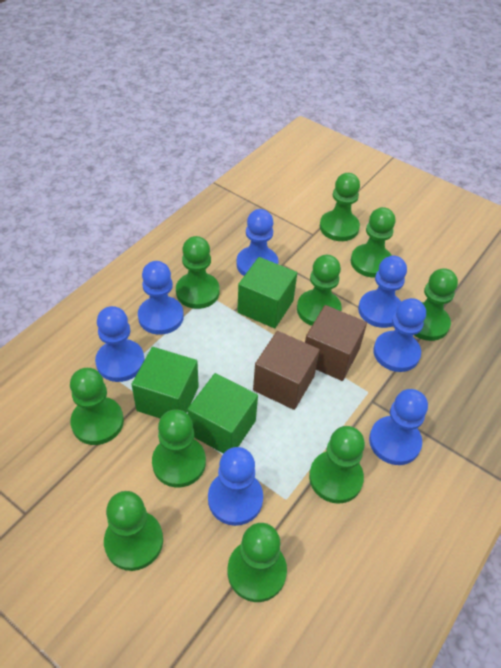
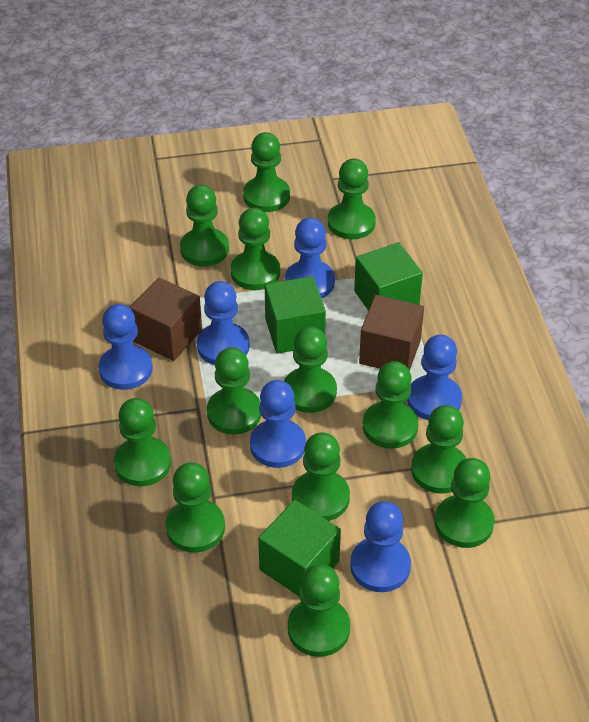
blue pawn: [95,306,145,382] [138,261,184,335] [208,447,263,526] [236,209,279,276] [358,256,407,328] [369,389,428,465] [373,298,426,372] = 7 -> [98,304,153,390] [197,281,250,365] [250,380,306,468] [285,218,335,298] [350,501,411,592] [407,335,462,420] = 6
green pawn: [70,368,124,445] [104,491,163,571] [152,409,206,488] [176,236,220,309] [228,523,287,602] [297,255,342,326] [309,426,365,504] [320,173,360,241] [351,207,396,278] [414,268,458,341] = 10 -> [114,398,171,486] [166,463,225,553] [180,185,229,267] [207,347,261,434] [230,208,280,290] [243,132,290,212] [284,326,337,413] [288,564,350,657] [292,432,350,521] [328,159,376,239] [363,361,418,449] [411,405,467,494] [435,458,495,548] = 13

